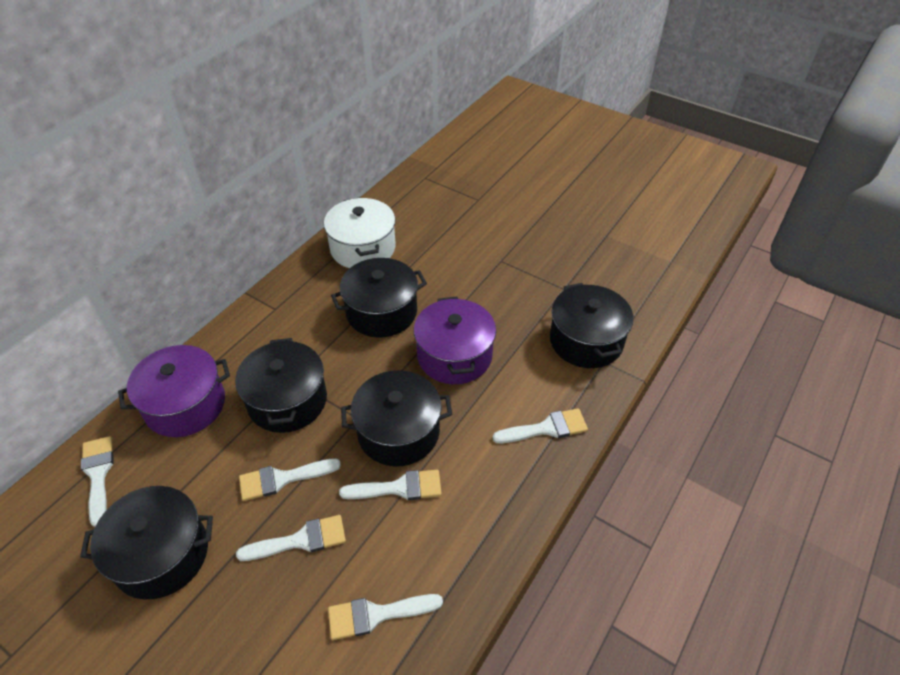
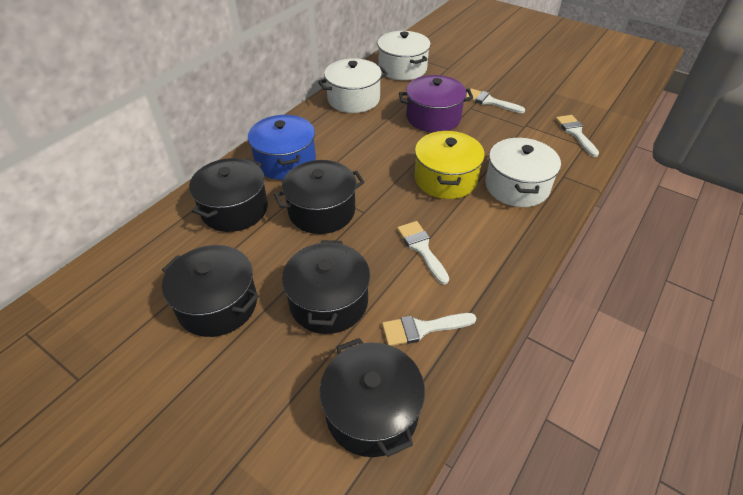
blue pot: none = 0 -> [248,115,316,180] = 1
purple pot: [118,345,230,437] [414,297,496,384] = 2 -> [399,75,473,132] = 1
white brush: [81,436,113,527] [236,515,346,561] [239,458,341,501] [328,594,443,640] [339,470,442,500] [493,408,588,443] = 6 -> [382,313,476,346] [397,221,449,285] [466,88,525,113] [556,115,599,157] = 4
white pot: [324,197,396,268] = 1 -> [318,58,388,113] [377,31,431,80] [485,138,561,207] = 3
yellow pot: none = 0 -> [415,131,485,199] = 1

